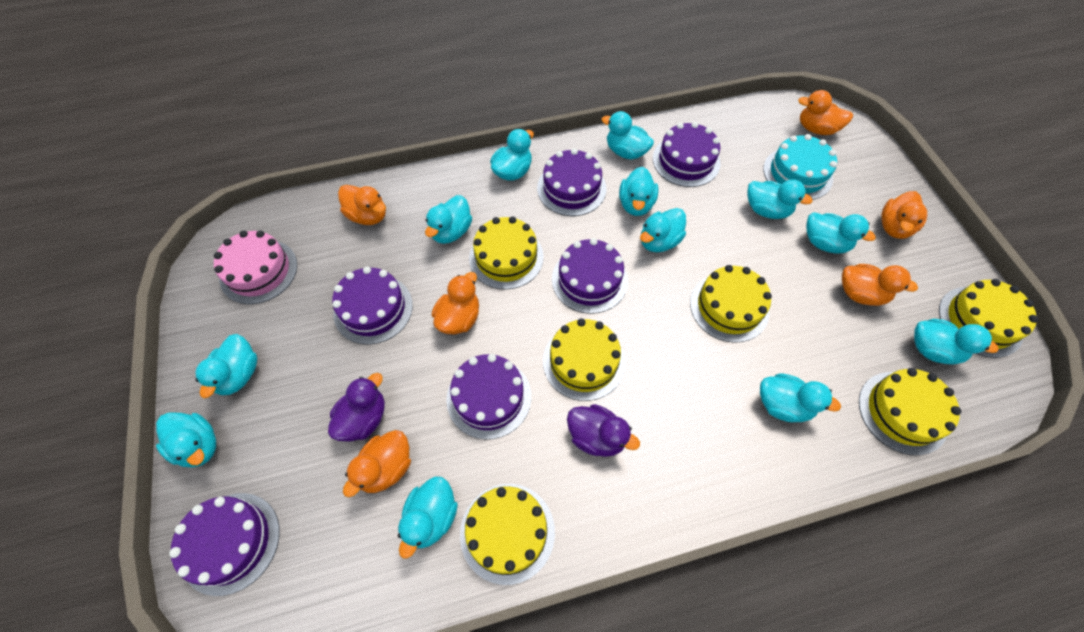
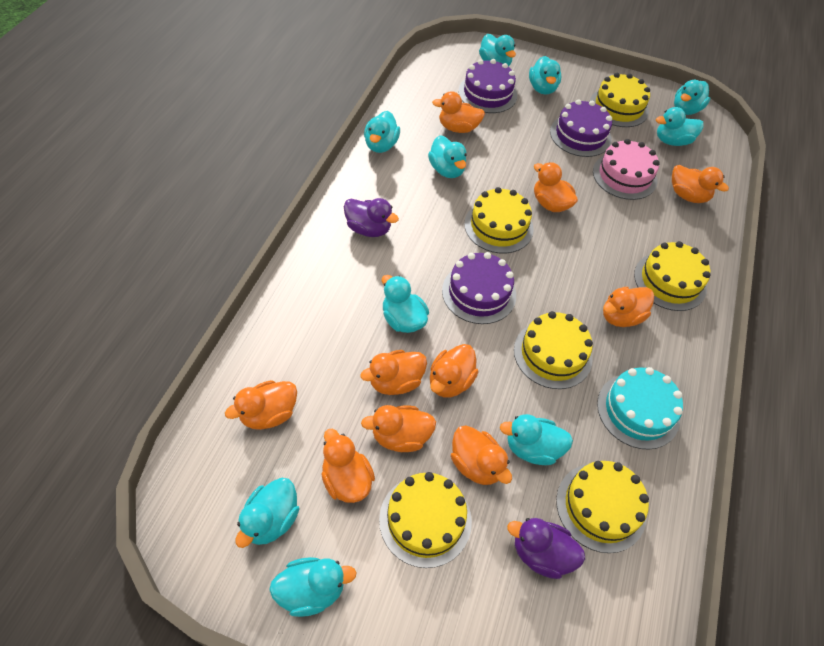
orange duck: [338,185,386,225] [343,430,411,497] [432,272,479,334] [798,90,853,135] [842,264,918,306] [882,191,927,239] = 6 -> [225,380,297,430] [322,429,375,503] [360,350,427,395] [361,405,436,452] [430,344,479,398] [432,91,485,133] [451,425,512,485] [534,162,578,212] [603,287,654,327] [672,165,729,203] = 10
purple cake: [169,493,280,596] [332,266,413,345] [446,354,531,439] [537,148,606,216] [552,238,628,314] [653,122,720,187] = 6 -> [442,252,516,324] [458,59,517,113] [550,99,612,157] = 3
turquoise duck: [156,413,216,467] [195,334,257,398] [398,477,458,559] [425,195,472,244] [490,129,534,181] [601,111,654,160] [619,167,658,216] [640,208,686,252] [747,180,813,219] [760,373,841,423] [806,212,876,253] [914,319,999,365] = 12 -> [236,478,299,548] [269,557,357,617] [364,111,400,153] [382,275,429,333] [428,135,467,178] [479,34,516,67] [500,414,573,465] [529,56,561,95] [656,107,703,146] [674,80,711,115] = 10

